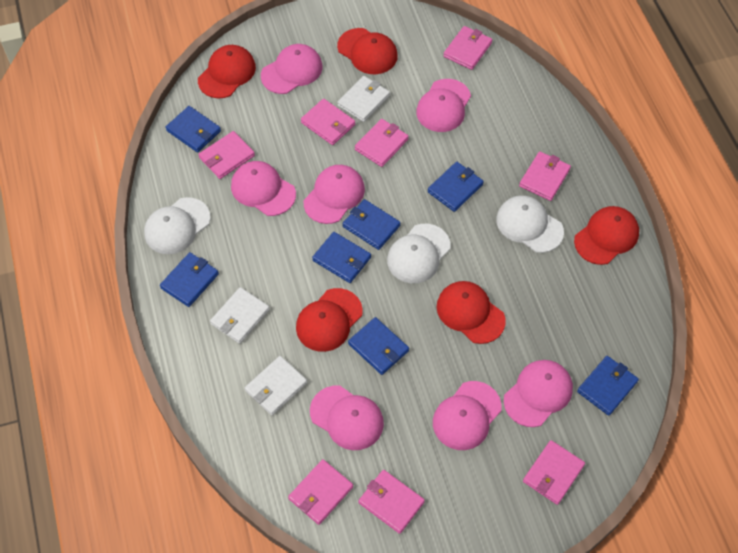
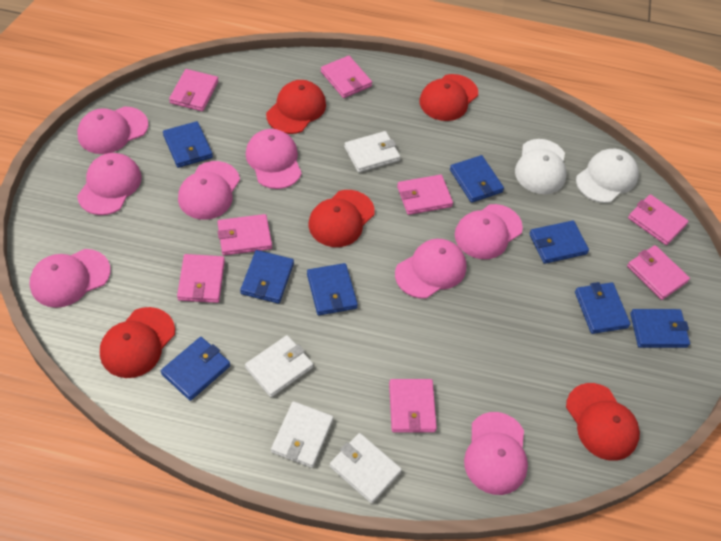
blue wallet: [160,252,219,307] [166,106,221,152] [312,232,371,283] [343,199,401,250] [348,317,409,375] [428,162,484,212] [577,356,639,416] = 7 -> [161,337,230,401] [163,121,213,168] [240,250,294,304] [307,263,358,315] [450,155,504,203] [529,220,589,264] [575,282,631,334] [630,309,690,348] = 8
pink cap: [231,161,296,216] [261,44,322,94] [304,165,365,224] [310,385,384,450] [416,79,471,132] [433,381,502,450] [504,360,573,427] = 7 -> [30,249,110,308] [77,106,148,154] [77,153,141,215] [178,161,240,220] [246,129,302,189] [395,239,466,299] [455,204,523,259] [464,412,528,495] = 8
white cap: [144,197,210,254] [387,224,451,283] [496,195,564,253] = 3 -> [515,139,567,194] [576,149,639,203] = 2
white wallet: [210,287,270,344] [245,356,307,415] [337,76,390,122] = 3 -> [245,335,313,397] [271,401,333,468] [329,433,402,504] [344,131,400,173] = 4

